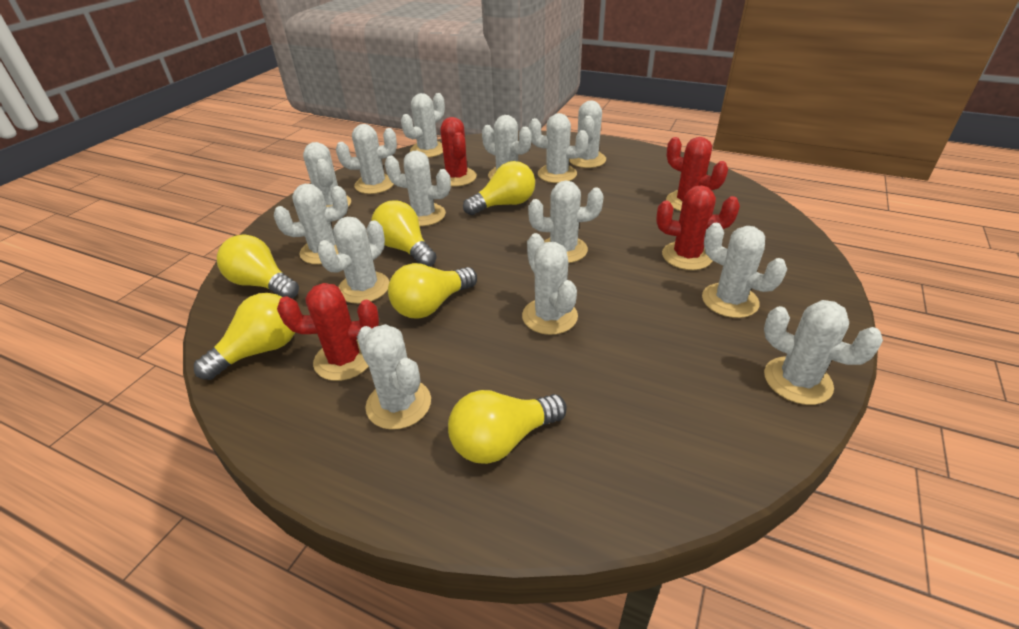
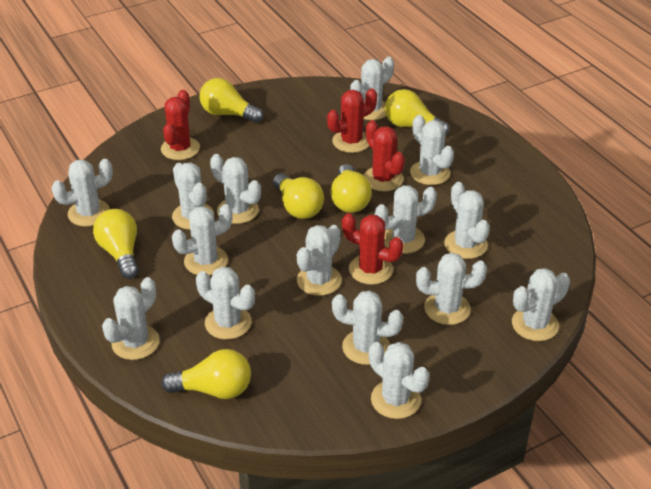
white cactus: [274,184,348,264] [303,142,351,207] [317,217,389,304] [336,124,397,194] [357,324,431,430] [385,150,451,226] [401,93,445,158] [482,115,531,180] [522,233,578,335] [528,181,604,263] [529,113,589,183] [569,100,606,168] [702,223,787,318] [764,300,883,405] = 14 -> [51,159,113,227] [102,277,160,360] [172,163,214,230] [172,204,233,276] [196,267,255,340] [210,154,261,224] [297,225,342,296] [332,291,403,365] [350,57,394,120] [369,342,430,419] [375,185,437,254] [410,115,454,185] [416,253,487,325] [444,182,490,259] [512,268,570,341] = 15

